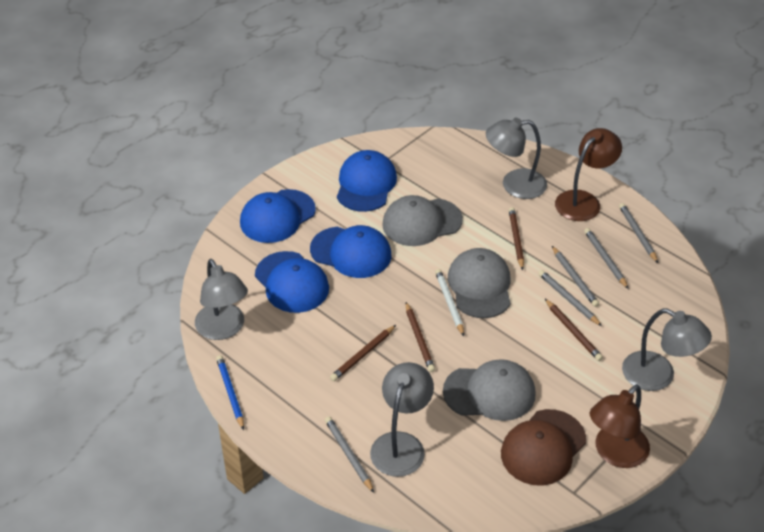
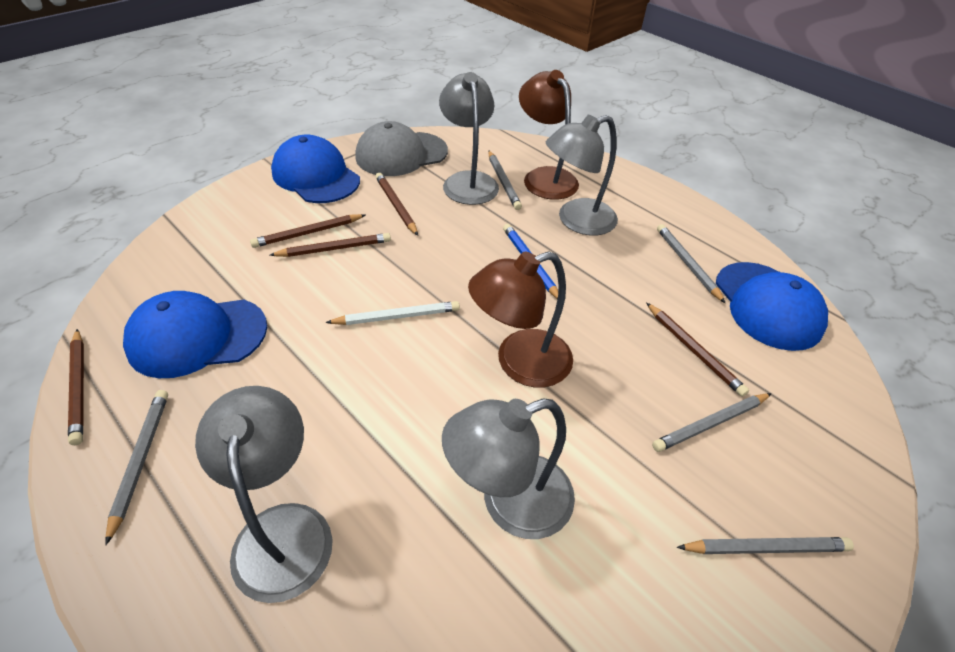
blue cap: [240,189,316,243] [255,251,329,313] [310,225,391,278] [337,150,397,212] = 4 -> [123,291,267,378] [271,135,360,203] [716,262,828,351] = 3
brown cap: [501,409,586,486] = 1 -> none = 0
brown pencil: [330,325,396,381] [406,302,435,372] [509,207,524,270] [545,299,603,361] = 4 -> [68,329,84,445] [250,214,365,248] [270,233,391,257] [375,173,418,236] [646,302,749,397] = 5
grey cap: [382,195,463,246] [443,359,535,421] [448,248,511,318] = 3 -> [355,121,448,176] = 1

